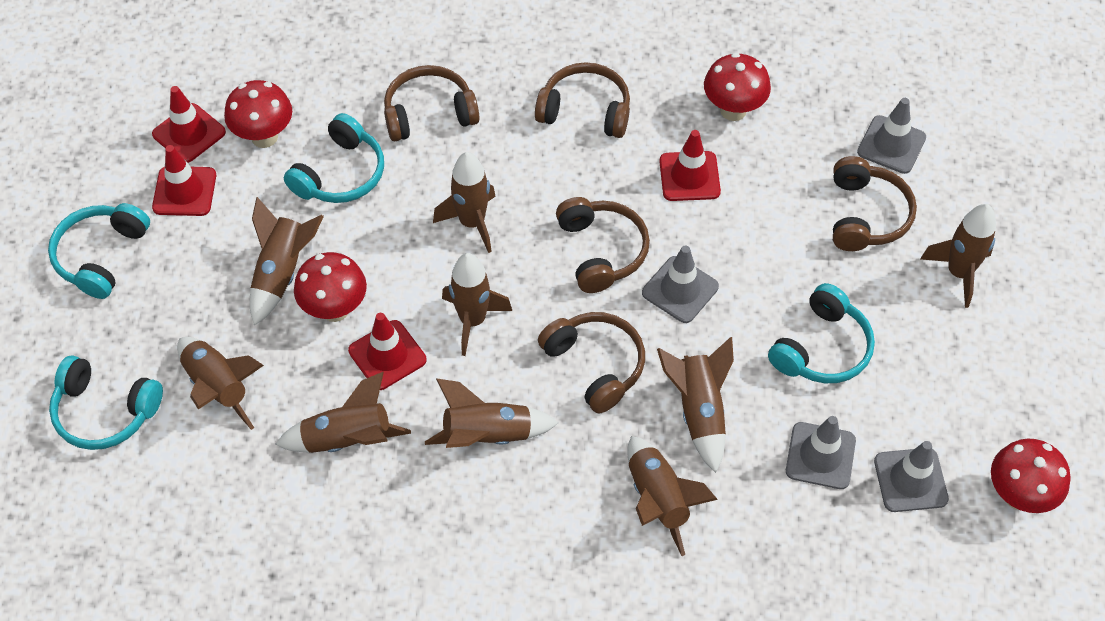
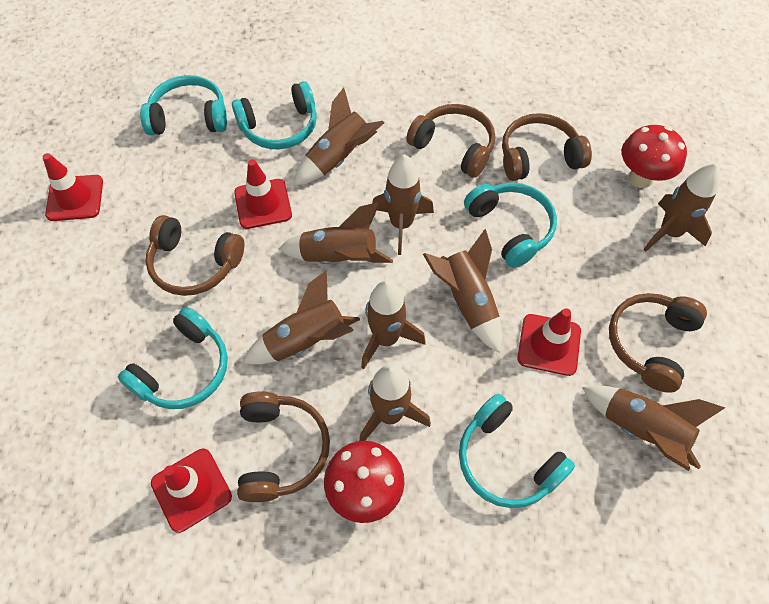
grey traffic cone: [642,245,719,323] [786,416,856,489] [857,98,926,174] [874,441,949,512] = 4 -> none = 0
red mushroom: [224,80,292,148] [294,252,367,322] [704,53,771,121] [991,438,1071,513] = 4 -> [324,441,405,523] [622,125,687,188] = 2
turquoise headphones: [48,203,150,299] [49,355,163,450] [284,113,384,203] [768,283,875,383] = 4 -> [118,307,228,409] [140,75,227,135] [232,81,317,149] [459,394,575,508] [464,182,557,268] = 5

